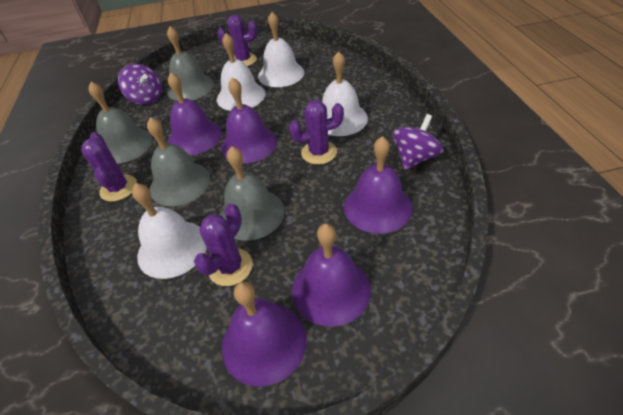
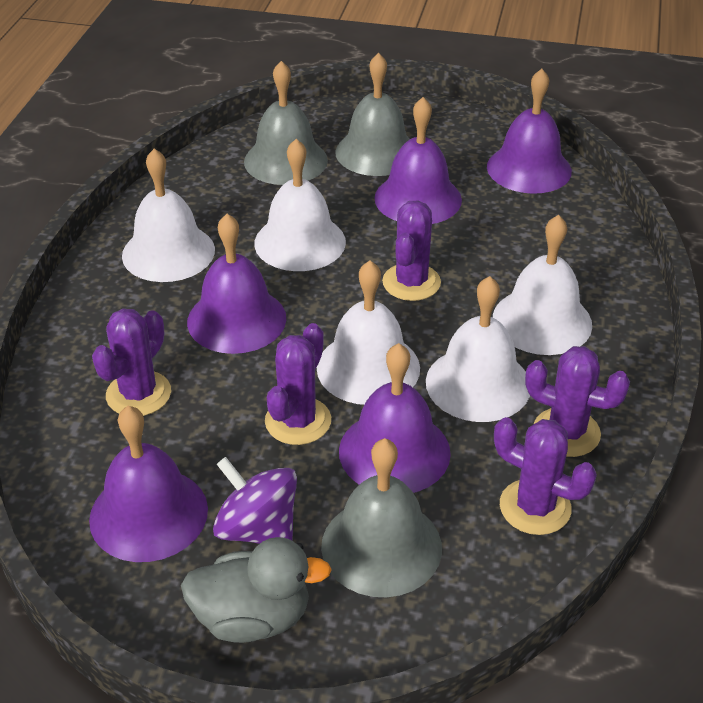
grey bell: [88,82,153,164] [147,117,210,206] [167,26,214,101] [219,146,285,241] = 4 -> [244,61,328,185] [321,438,442,597] [335,53,410,176] = 3
grey duck: none = 0 -> [181,537,332,643] = 1
purple cactus: [81,132,137,202] [194,203,253,286] [217,15,258,66] [289,100,344,165] = 4 -> [92,308,171,416] [265,323,331,445] [382,200,441,301] [494,417,597,535] [525,346,630,457] = 5
purple spinning top: [118,64,162,105] [393,114,443,170] = 2 -> [213,457,297,544] = 1
white bell: [132,183,207,279] [217,33,266,111] [258,12,304,87] [322,51,368,136] = 4 -> [122,148,215,282] [254,139,346,271] [317,260,420,405] [426,276,530,422] [493,215,592,355] = 5

